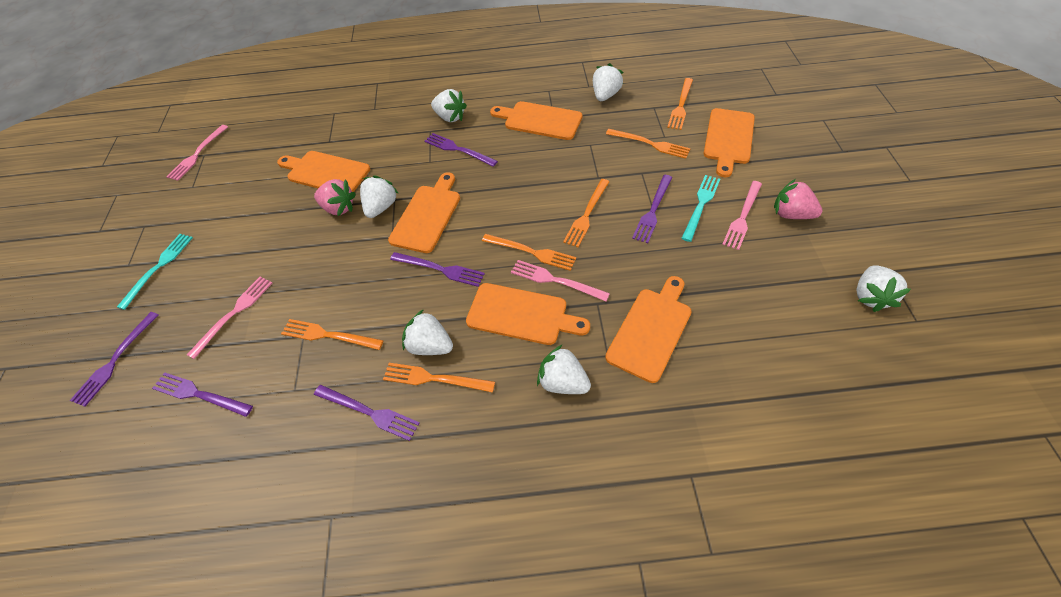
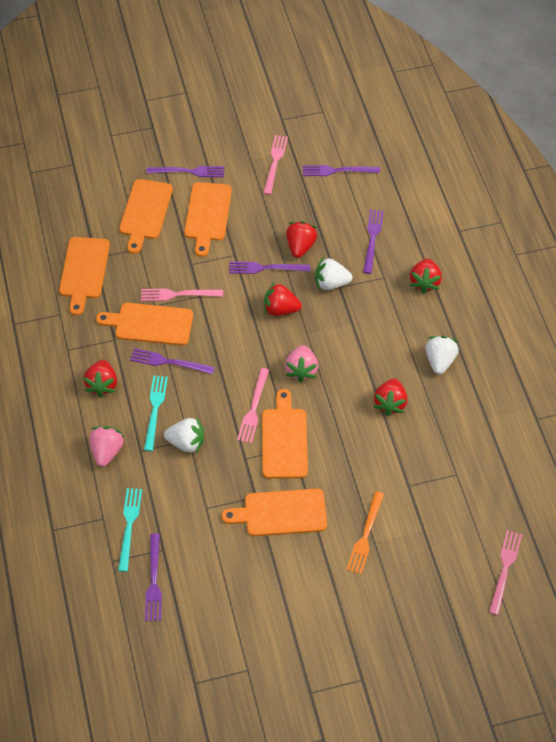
orange fork: [281,319,383,350] [383,363,495,393] [482,234,576,271] [563,179,610,247] [606,129,690,159] [667,78,693,130] = 6 -> [346,491,384,574] = 1
red strawberry: none = 0 -> [83,360,117,397] [264,282,302,316] [286,221,317,258] [373,378,407,416] [410,259,442,294] = 5
white strawberry: [360,175,399,218] [402,309,453,355] [431,89,467,122] [537,344,591,394] [593,63,623,101] [856,265,911,312] = 6 -> [164,418,204,453] [315,257,353,290] [425,336,459,374] = 3

